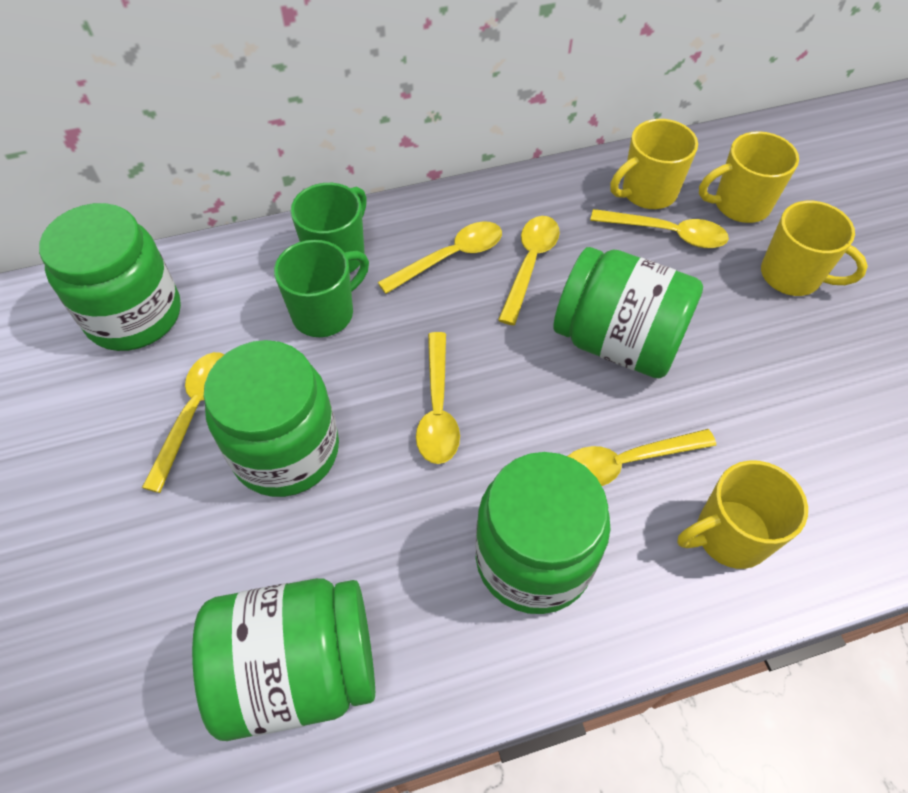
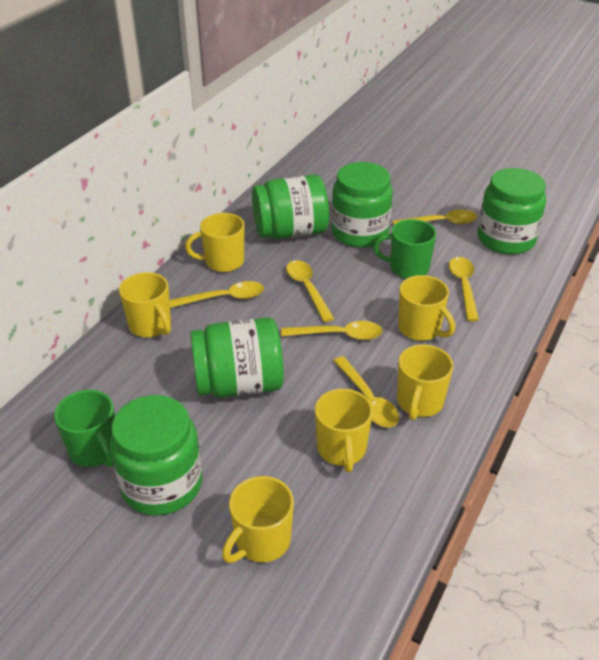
yellow mug: [610,119,698,209] [677,460,808,569] [699,131,799,223] [761,201,868,296] = 4 -> [119,272,171,338] [185,213,244,272] [222,476,294,563] [315,389,373,472] [397,344,453,420] [398,275,455,341] = 6

